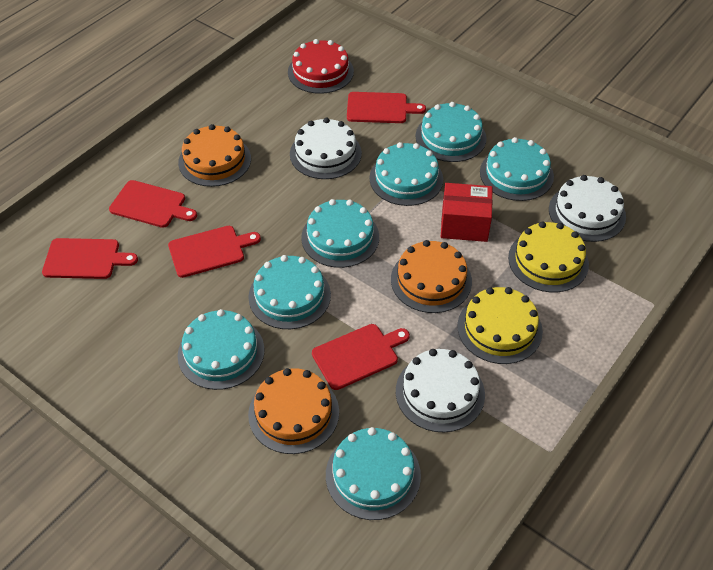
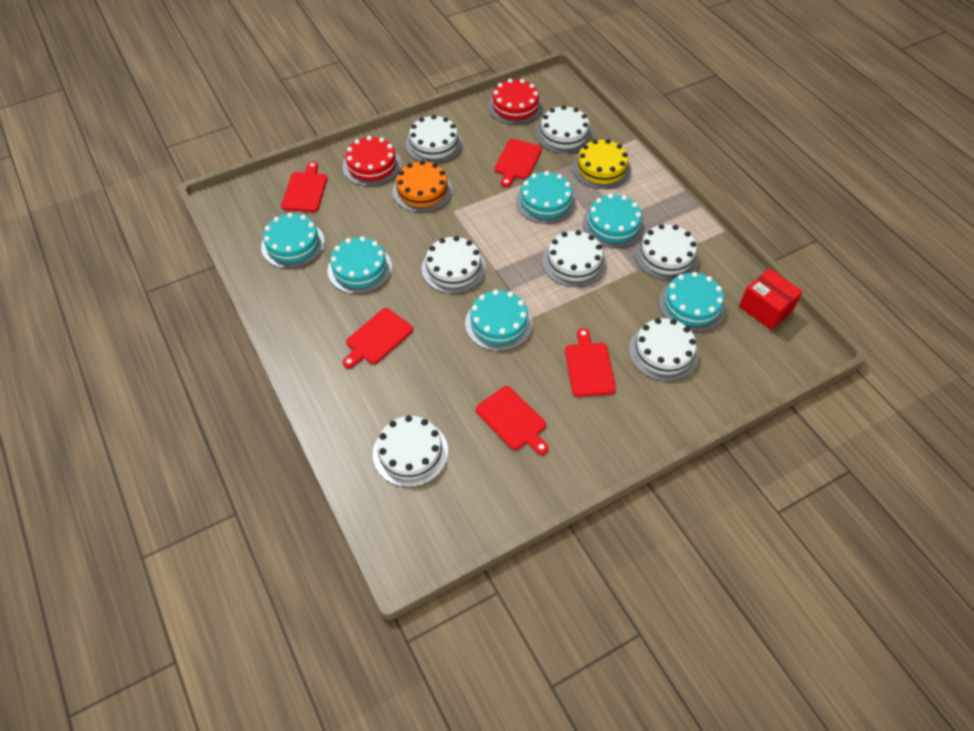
orange cake: [178,124,251,187] [248,368,339,454] [391,240,472,313] = 3 -> [393,160,452,213] = 1
red cake: [288,39,354,94] = 1 -> [343,136,401,186] [488,79,543,125] = 2
turquoise cake: [178,309,264,390] [248,255,331,329] [301,199,379,268] [326,427,421,520] [369,142,443,206] [416,102,487,162] [480,137,554,201] = 7 -> [261,213,325,269] [327,236,392,294] [465,290,533,351] [516,171,576,224] [583,194,645,248] [659,272,726,332] = 6
white cake: [290,118,362,179] [396,349,485,432] [549,175,626,242] = 3 -> [373,415,448,487] [406,115,463,164] [421,236,486,294] [536,105,593,154] [542,230,607,287] [629,318,699,381] [635,224,699,280] = 7
yellow cake: [457,287,543,364] [508,221,589,292] = 2 -> [572,139,631,189] = 1

